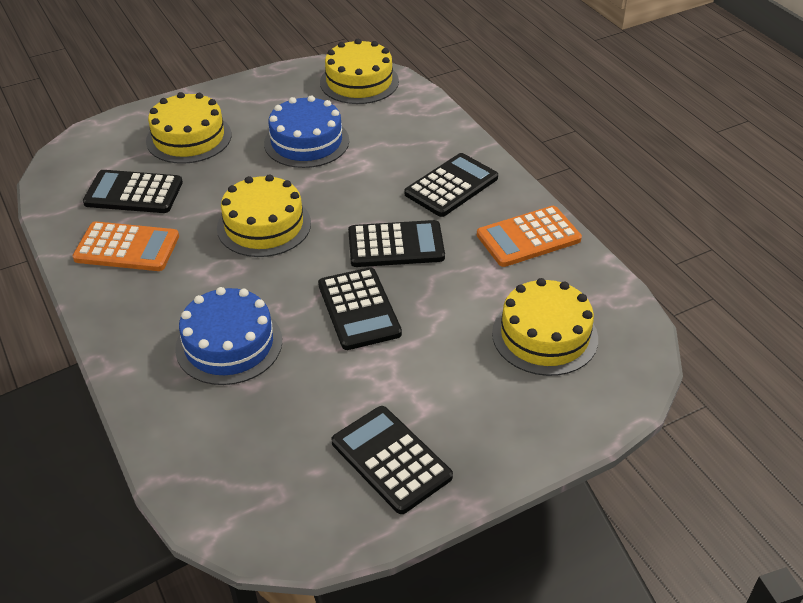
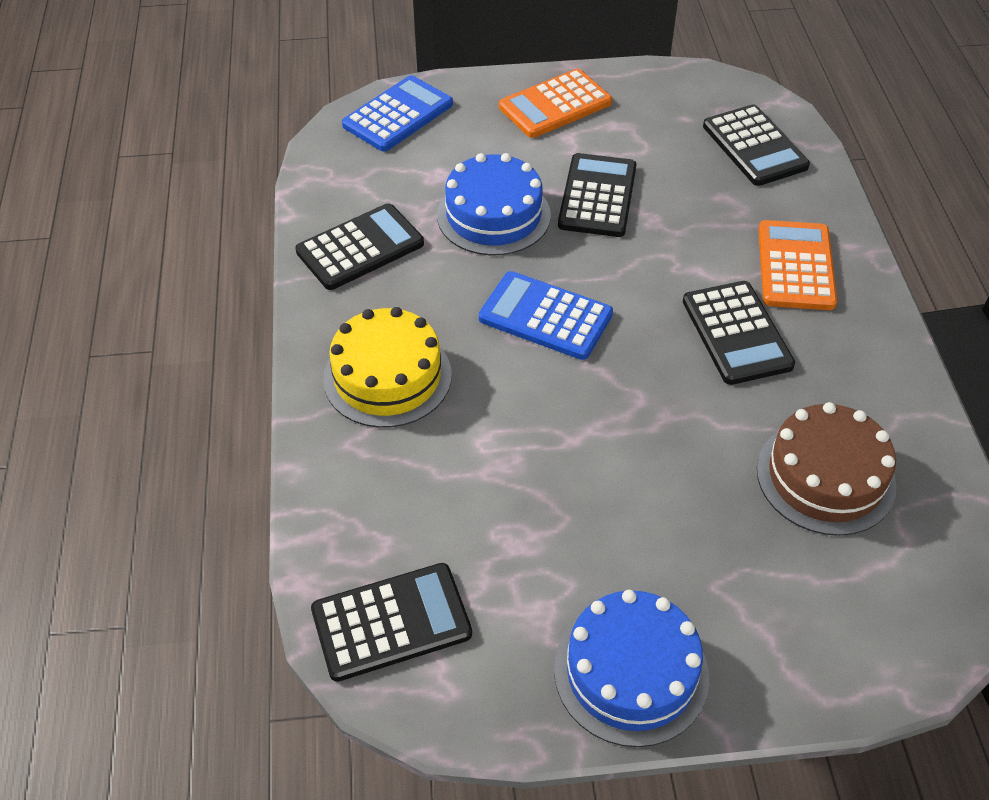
blue calculator: none = 0 -> [342,75,453,151] [479,271,613,360] = 2
brown cake: none = 0 -> [757,402,896,536] = 1
yellow cake: [146,92,231,164] [217,174,311,257] [320,39,399,104] [492,278,598,376] = 4 -> [323,307,452,428] = 1

